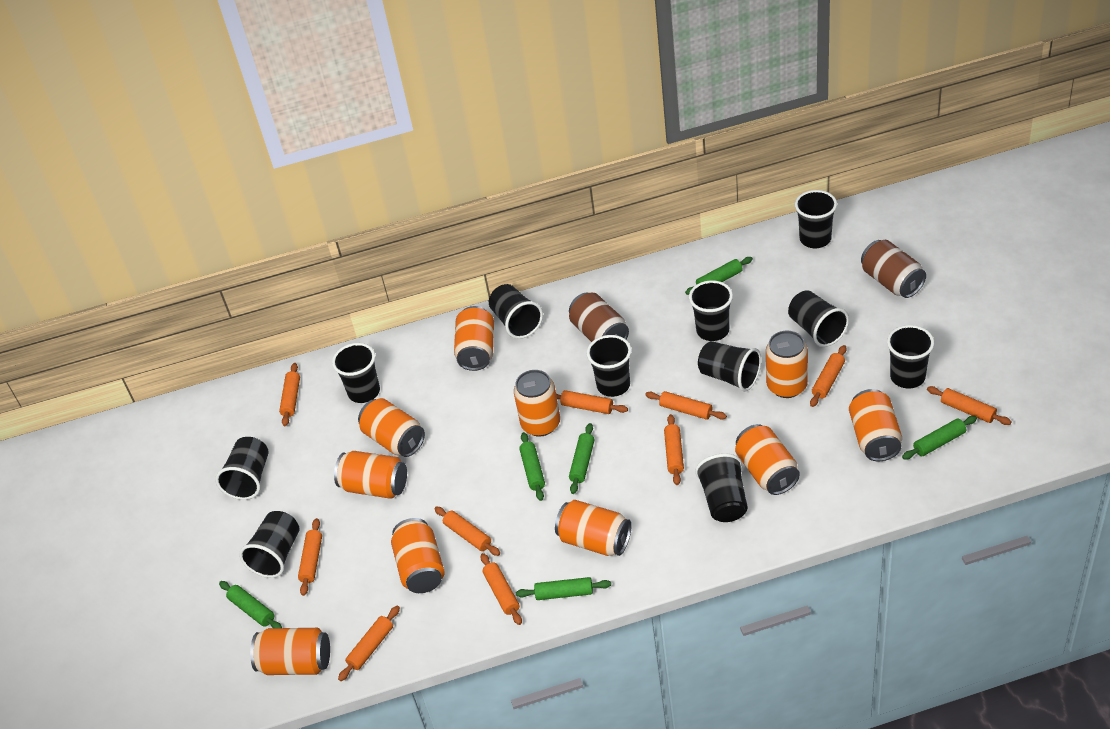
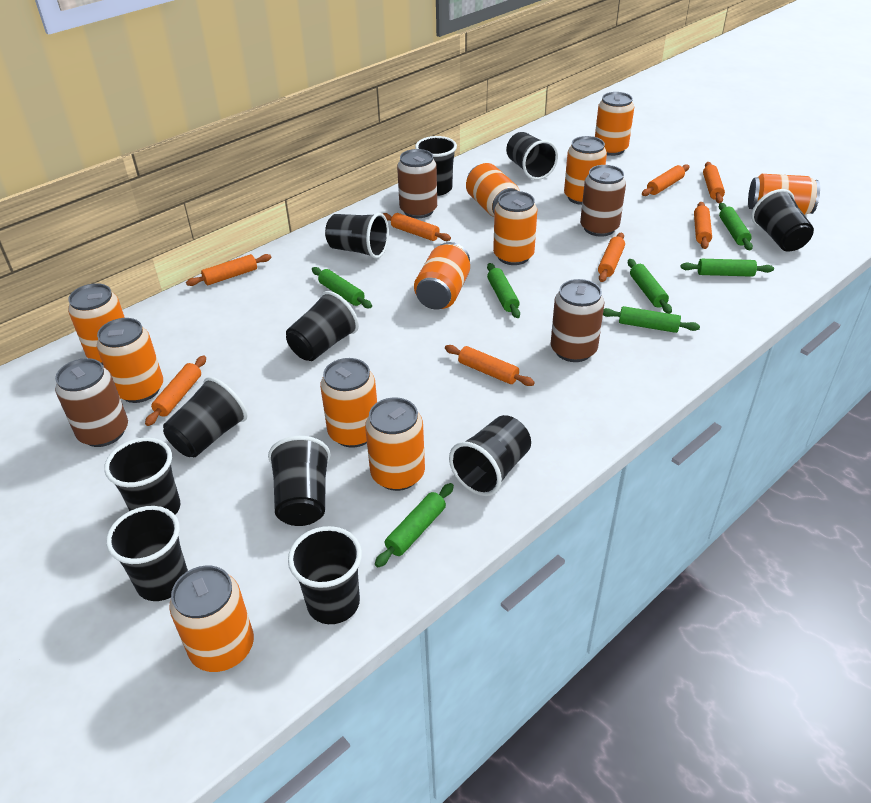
brown can: [569,293,629,342] [861,240,926,298] = 2 -> [55,358,128,447] [397,149,437,218] [551,279,604,362] [580,165,626,237] = 4
green rolling pin: [219,581,282,628] [516,577,611,600] [519,432,545,501] [569,423,595,494] [685,257,753,295] [902,416,977,459] = 6 -> [312,267,372,308] [375,483,454,567] [487,263,520,318] [603,306,700,333] [628,259,672,314] [681,259,774,277] [719,203,753,250] = 7
orange can: [250,628,330,675] [334,451,407,499] [358,398,425,457] [391,518,445,593] [454,306,494,371] [514,370,560,437] [555,500,631,556] [735,424,800,495] [766,331,808,398] [849,389,902,461] = 10 -> [68,283,125,365] [97,318,163,403] [169,565,254,672] [320,358,377,448] [365,397,425,491] [414,242,470,310] [466,163,520,217] [493,191,537,265] [564,136,607,205] [595,92,634,156] [748,174,820,215] = 11
orange rolling pin: [279,363,300,426] [298,518,322,596] [338,606,400,681] [434,507,500,556] [481,553,522,625] [556,390,628,414] [645,391,727,420] [664,414,684,485] [810,345,846,407] [927,386,1012,425] = 10 -> [145,356,206,426] [186,254,271,286] [382,213,451,241] [445,345,535,386] [598,233,625,282] [642,164,690,196] [694,202,712,249] [703,162,725,203] = 8

